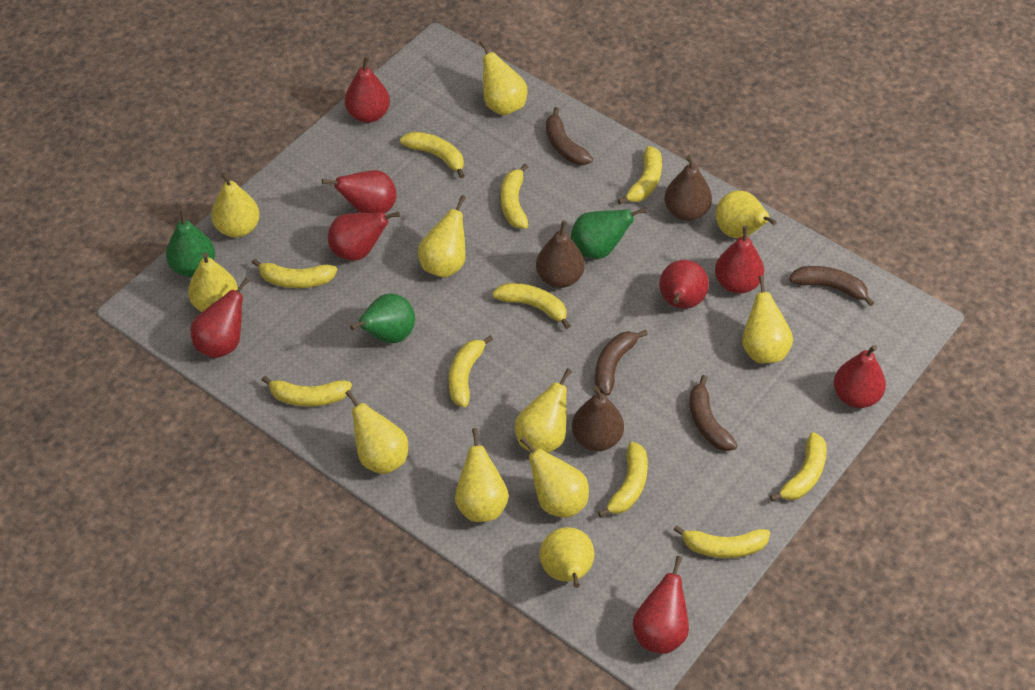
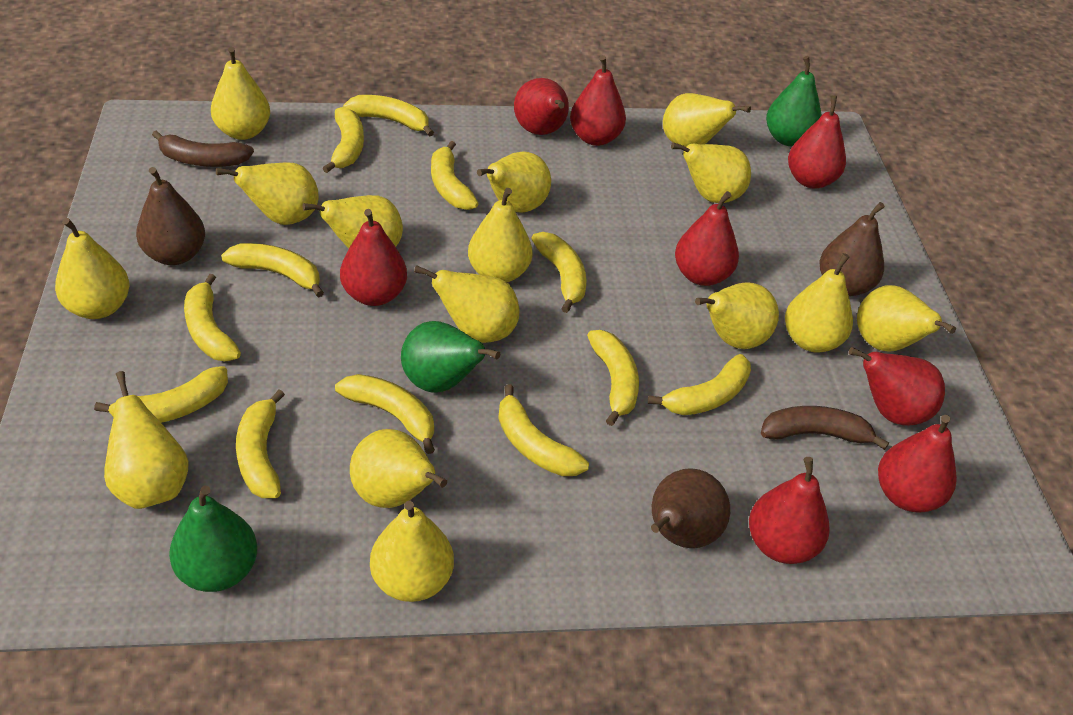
brown banana: [546,107,593,165] [595,330,648,396] [689,375,738,451] [789,266,874,306] = 4 -> [152,130,254,167] [761,406,889,450] = 2
yellow banana: [252,259,337,288] [262,376,352,407] [400,131,465,178] [449,335,493,407] [492,283,570,329] [501,164,528,229] [598,442,648,518] [618,146,662,204] [673,525,770,558] [770,432,827,501] = 10 -> [94,366,228,423] [184,274,241,361] [221,243,324,298] [236,390,285,498] [323,107,364,173] [335,374,435,454] [343,95,434,137] [431,141,479,210] [498,384,589,476] [531,232,587,313] [587,330,639,426] [648,354,751,415] = 12
yellow pear: [188,252,238,312] [211,172,260,238] [345,390,408,474] [418,195,466,277] [455,428,509,522] [479,40,528,116] [515,368,572,453] [520,437,589,518] [539,527,595,588] [716,190,777,238] [742,276,793,363] = 11 -> [55,218,130,319] [104,371,189,509] [211,47,270,140] [216,162,319,225] [303,195,403,249] [350,429,447,508] [370,501,454,602] [414,265,519,343] [468,188,533,282] [477,152,551,213] [663,93,751,147] [671,142,751,203] [695,282,779,349] [785,253,853,353] [857,285,956,352] = 15

